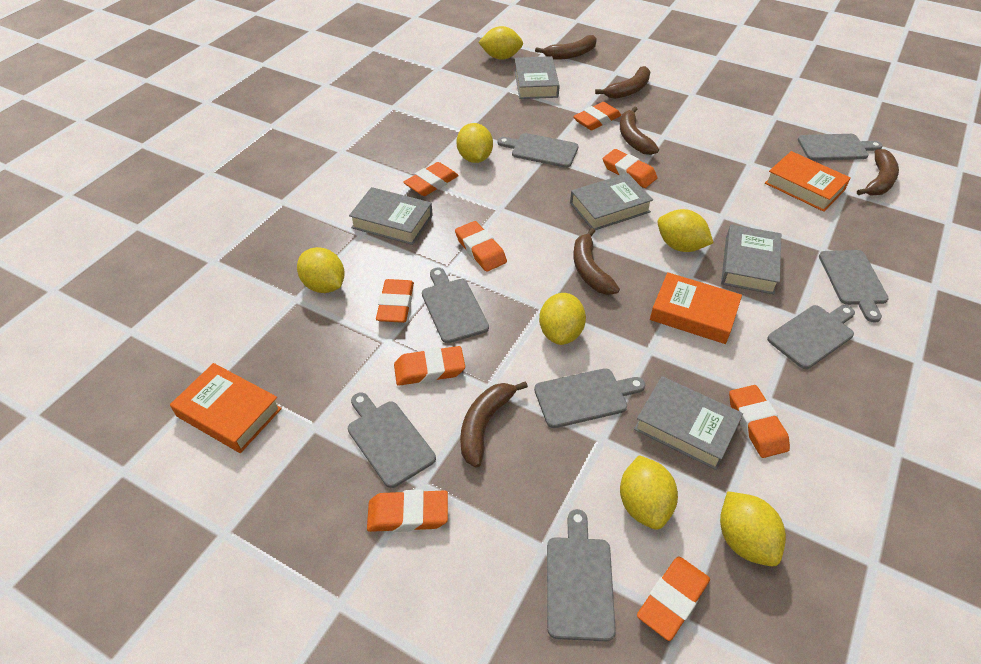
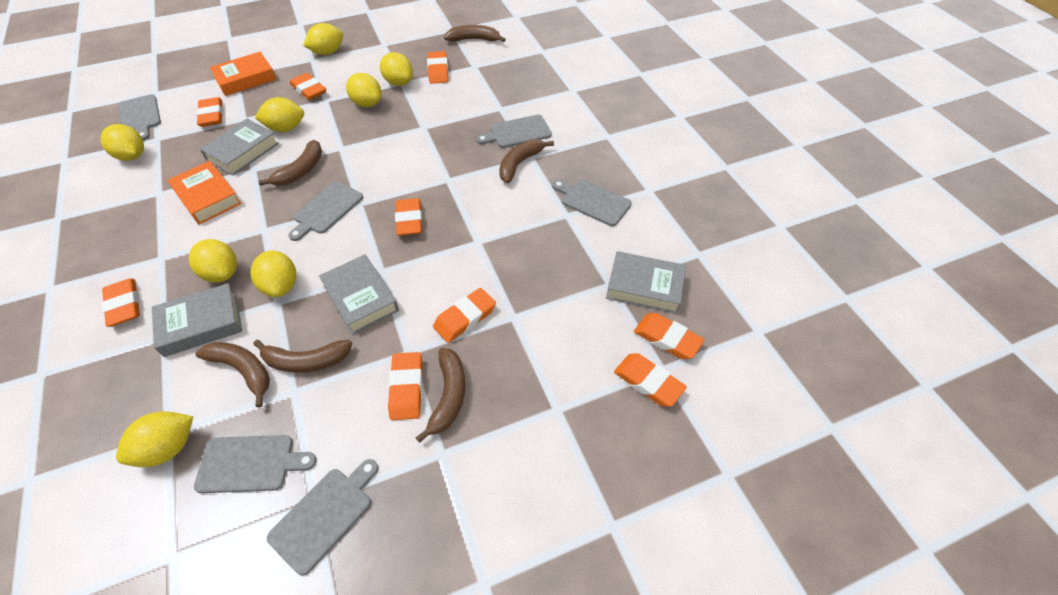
grey book: [349,187,433,245] [514,56,560,99] [570,173,653,230] [634,376,743,470] [721,224,781,295] = 5 -> [152,283,242,357] [200,119,279,176] [319,254,399,335] [606,251,686,314] = 4
grey cutting board: [348,393,436,488] [422,267,489,343] [498,133,579,168] [534,368,645,428] [547,509,616,641] [767,305,855,369] [798,134,882,161] [819,250,889,323] = 8 -> [118,94,161,140] [194,435,317,493] [267,459,378,576] [288,182,363,241] [476,115,552,148] [552,179,632,226] = 6
orange book: [170,363,282,453] [650,272,742,344] [765,151,851,212] = 3 -> [168,161,242,224] [210,52,276,96] = 2
yellow lemon: [297,247,345,293] [456,123,493,163] [478,26,523,60] [539,293,586,345] [620,455,678,530] [658,209,714,252] [720,491,786,566] = 7 -> [101,124,144,161] [116,411,193,467] [189,239,237,283] [250,251,296,297] [255,97,304,132] [303,23,343,55] [346,73,381,107] [380,52,413,86] = 8

